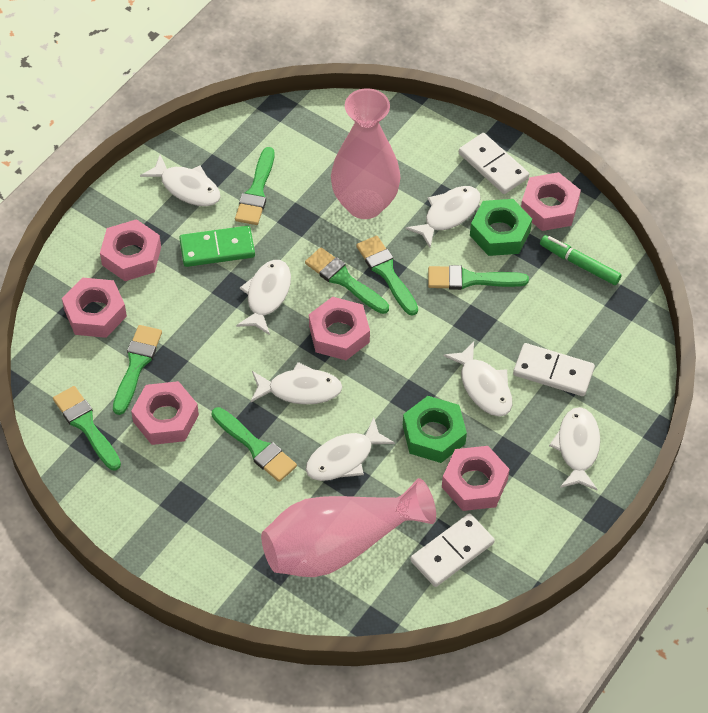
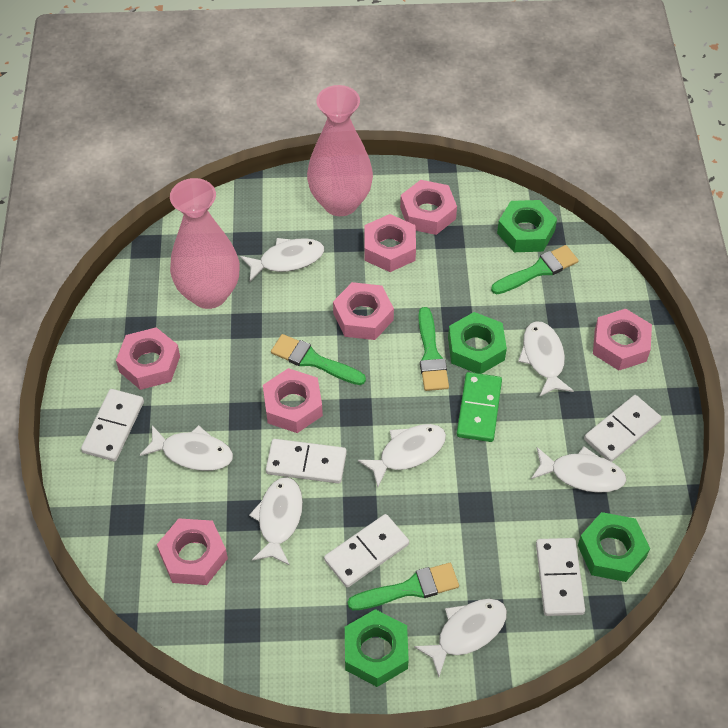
green brush: [53,386,121,471] [113,325,162,415] [212,407,297,482] [235,147,274,225] [305,247,389,314] [356,236,418,316] [428,265,529,290] = 7 -> [271,334,366,385] [348,563,459,610] [418,307,449,391] [491,245,579,294] = 4
green marker: [540,235,622,285] = 1 -> none = 0
green nut: [403,396,467,463] [470,199,532,256] = 2 -> [345,609,409,687] [448,312,507,374] [497,200,557,252] [578,512,650,582] = 4
pink nut: [62,278,127,338] [100,219,161,281] [131,381,199,445] [309,297,370,360] [442,446,510,511] [521,172,581,231] = 6 -> [116,327,180,390] [157,518,228,585] [263,368,323,433] [333,282,394,340] [364,214,416,272] [400,180,457,235] [593,309,652,370] = 7
white domino: [410,513,495,587] [459,133,529,194] [513,343,595,396] = 3 -> [81,389,144,461] [266,439,347,484] [324,514,409,588] [536,538,585,616] [584,395,662,462] = 5

